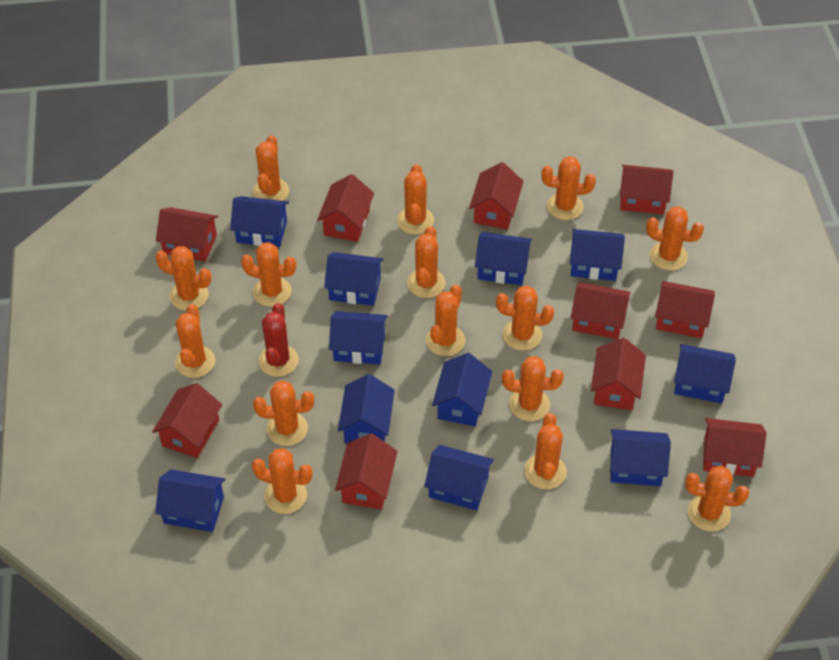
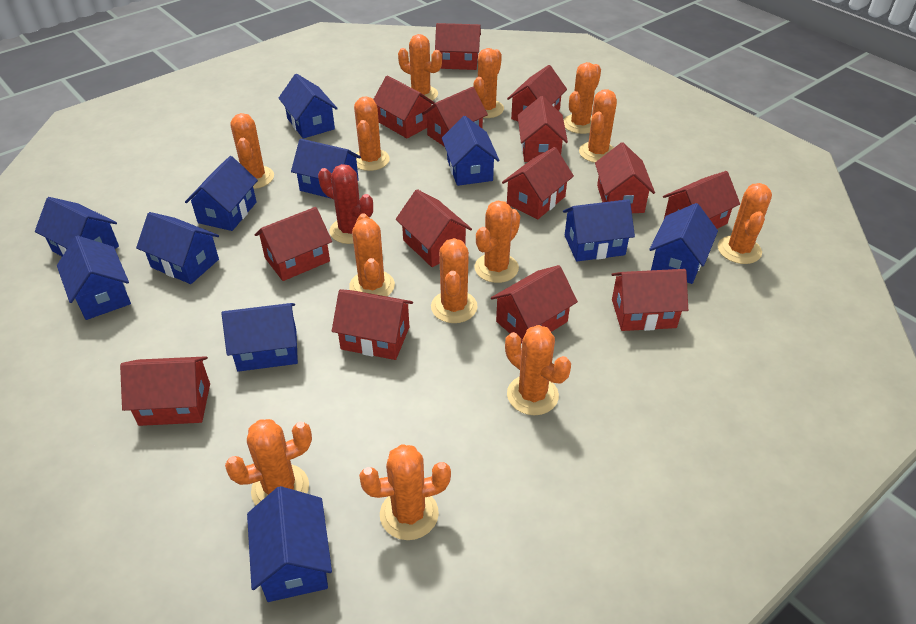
orange cactus: [155,246,212,310] [175,304,215,378] [241,242,296,307] [252,448,313,514] [253,135,289,201] [253,380,314,446] [397,164,434,234] [407,226,446,298] [426,285,465,356] [496,286,554,350] [502,356,564,421] [524,413,567,489] [542,156,596,220] [646,207,704,271] [685,466,749,532] = 15 -> [225,419,312,505] [230,113,274,189] [349,213,395,296] [354,96,390,171] [359,444,451,540] [398,34,442,101] [431,238,478,323] [474,48,504,118] [475,201,520,283] [505,325,571,415] [563,62,601,134] [579,89,617,163] [718,183,772,264] = 13
red house: [152,383,222,458] [156,207,218,261] [317,174,374,242] [335,434,397,509] [469,162,524,230] [571,282,631,339] [591,338,646,410] [620,165,673,214] [655,281,715,338] [703,418,767,477] = 10 -> [120,356,210,426] [255,207,332,281] [332,289,413,360] [373,75,435,139] [396,189,472,267] [422,87,488,147] [435,23,481,70] [491,265,578,344] [502,147,574,219] [507,65,567,121] [518,96,568,162] [595,142,655,213] [611,269,688,331] [663,171,740,229] = 14

